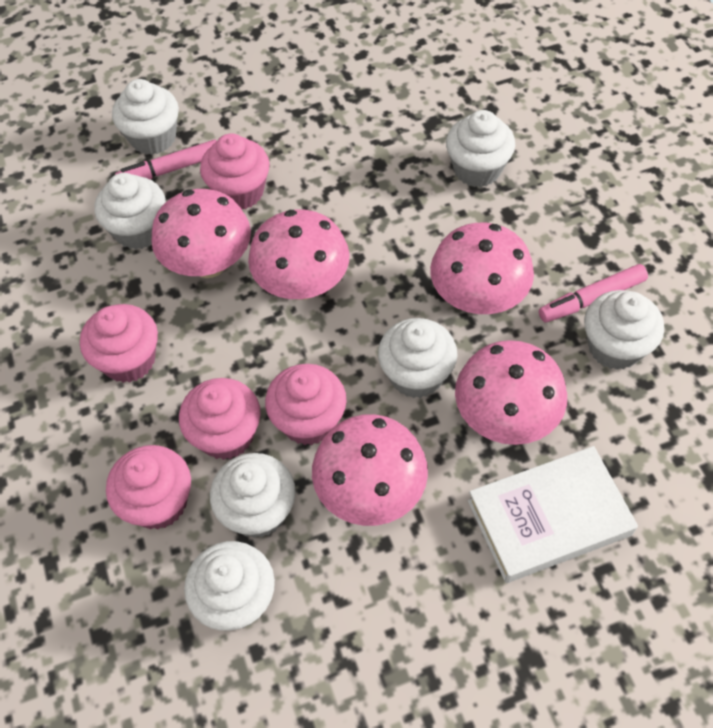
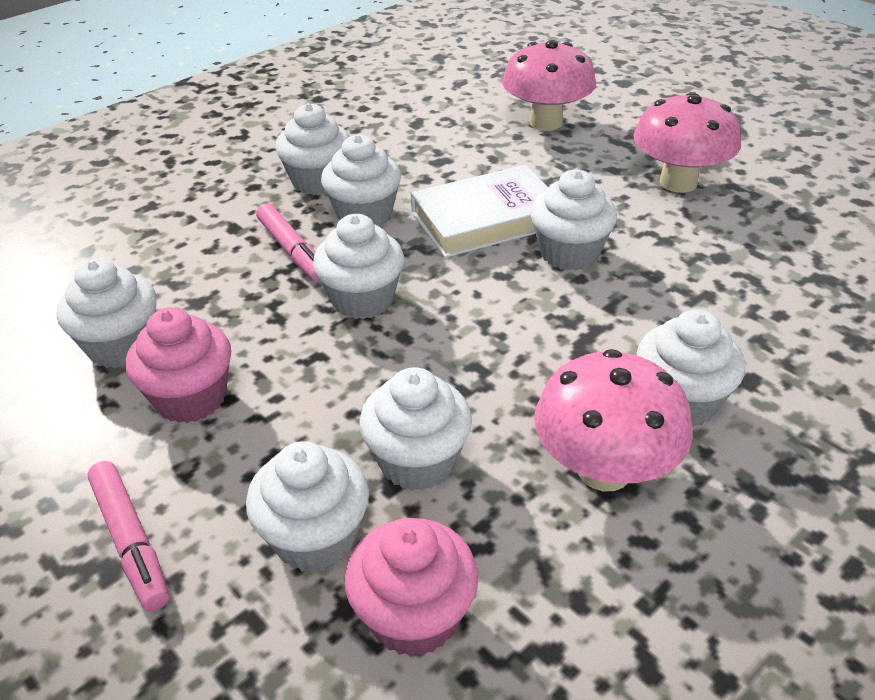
pink cupcake: [80,304,158,383] [106,445,191,529] [179,378,261,460] [200,133,270,209] [265,364,346,445] = 5 -> [126,307,231,423] [345,518,478,657] = 2
pink mushroom: [151,189,251,278] [248,210,350,300] [312,414,428,526] [430,223,534,314] [455,340,567,445] = 5 -> [502,40,596,131] [534,349,693,491] [634,92,741,193] = 3
white cupcake: [94,173,166,250] [112,79,179,155] [184,541,275,631] [210,453,296,538] [378,318,458,398] [446,110,515,187] [584,290,664,370] = 7 -> [57,258,157,368] [246,441,369,572] [275,103,350,195] [313,214,404,319] [321,134,401,226] [359,367,472,491] [530,170,617,271] [637,309,745,427] = 8

